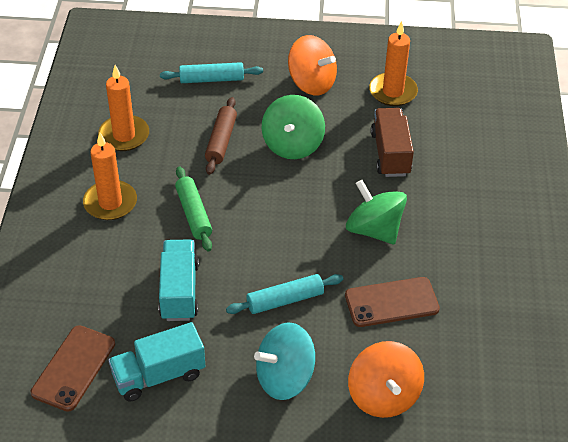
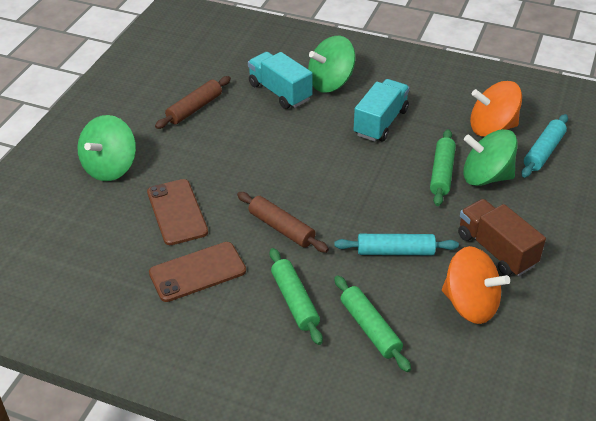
brown rolling pin: [205,97,237,175] = 1 -> [155,76,231,129] [237,192,329,253] = 2
green rolling pin: [175,166,212,251] = 1 -> [269,248,323,345] [334,275,411,372] [430,129,456,206] = 3
green spinning top: [261,95,325,159] [346,180,407,245] = 2 -> [78,115,136,181] [308,36,355,93] [463,129,518,186] = 3
orange candle: [83,133,137,220] [98,65,149,151] [369,21,418,106] = 3 -> none = 0
turquoise spinning top: [254,322,315,400] = 1 -> none = 0

